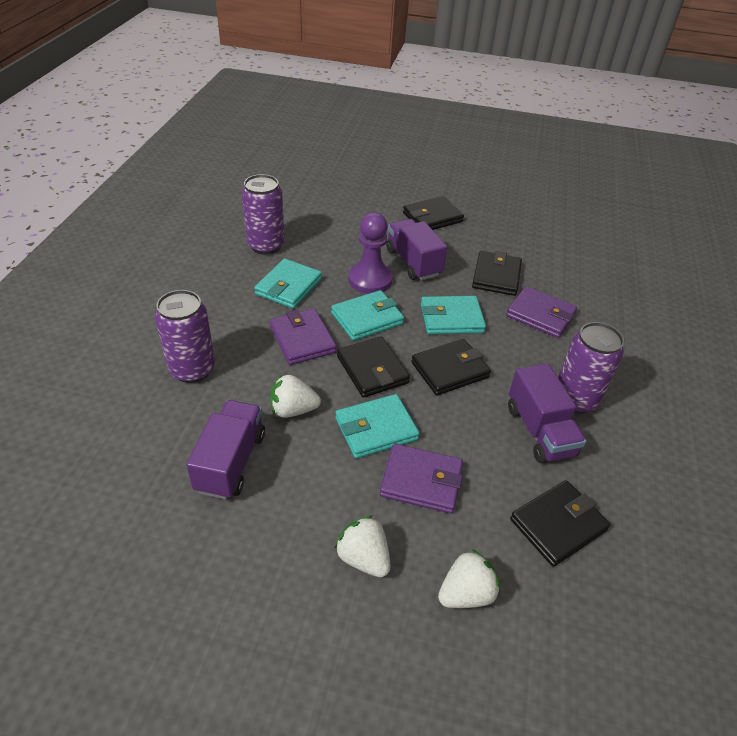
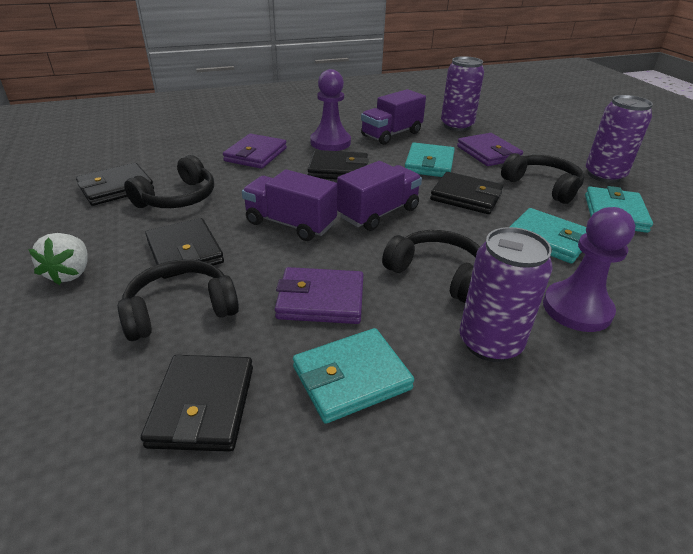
black headphones: none = 0 -> [118,260,239,341] [124,155,214,208] [382,230,480,303] [501,153,584,204] = 4
purple pawn: [349,212,393,294] = 1 -> [310,69,351,151] [543,207,635,332] = 2
white strawberry: [270,374,321,418] [334,515,390,577] [438,549,500,608] = 3 -> [28,233,88,285] = 1

